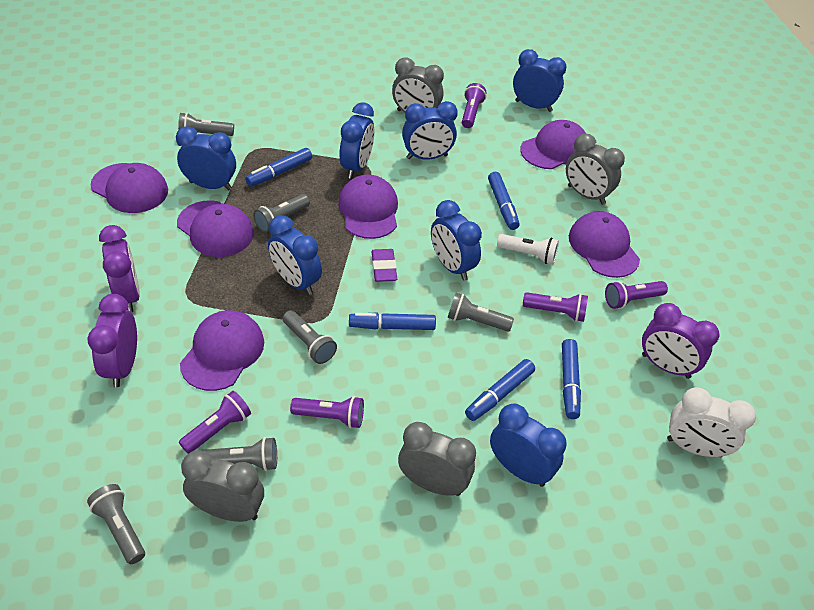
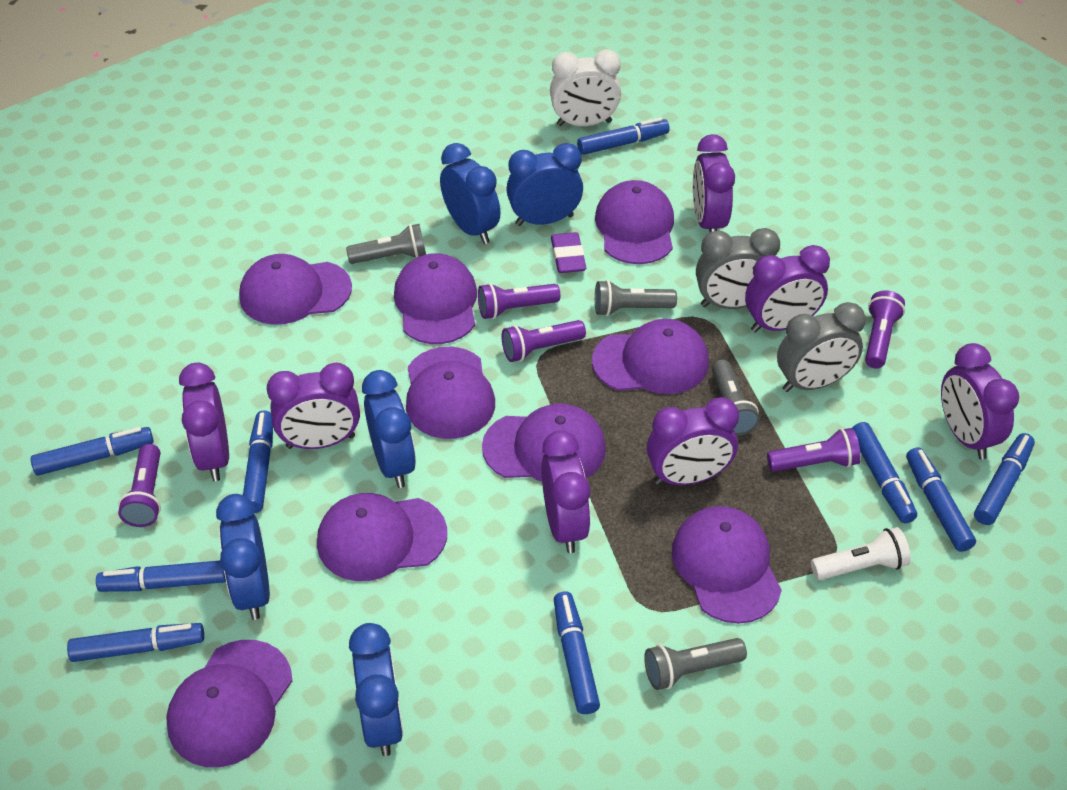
blue clock: [176,126,236,190] [268,215,322,295] [339,103,374,179] [402,101,458,160] [431,200,482,281] [490,404,567,487] [513,49,567,112] = 7 -> [216,494,270,620] [349,623,403,756] [362,370,416,488] [440,143,500,244] [506,143,583,226] = 5
blue marker: [245,148,312,187] [349,312,436,330] [465,359,535,421] [488,172,520,230] [562,339,581,419] = 5 -> [31,427,154,476] [67,623,204,662] [96,560,226,592] [243,410,273,513] [554,591,600,714] [577,117,670,155] [852,422,917,523] [906,447,976,552] [974,433,1035,525] = 9
grey clock: [181,450,264,522] [392,58,444,112] [398,422,476,496] [566,133,625,205] = 4 -> [696,228,780,309] [777,302,866,392] = 2
grey flashlight: [87,484,145,564] [178,113,234,136] [202,437,277,471] [253,194,310,233] [283,310,337,364] [447,293,514,332] = 6 -> [346,224,426,264] [595,280,677,316] [644,638,747,690] [712,360,760,435] = 4
purple cap: [91,163,168,213] [177,200,254,257] [180,310,264,391] [338,175,398,239] [520,120,586,169] [569,211,640,278] = 6 -> [166,640,292,767] [239,254,352,325] [317,493,447,581] [394,253,477,344] [406,347,495,439] [482,403,606,482] [592,319,709,394] [595,180,674,264] [672,506,782,624] = 9
purple clock: [87,294,137,387] [99,225,140,312] [642,303,720,379] = 3 -> [179,363,229,481] [267,363,360,449] [541,430,591,553] [647,397,739,485] [693,134,735,232] [745,245,830,333] [941,343,1019,460] = 7

